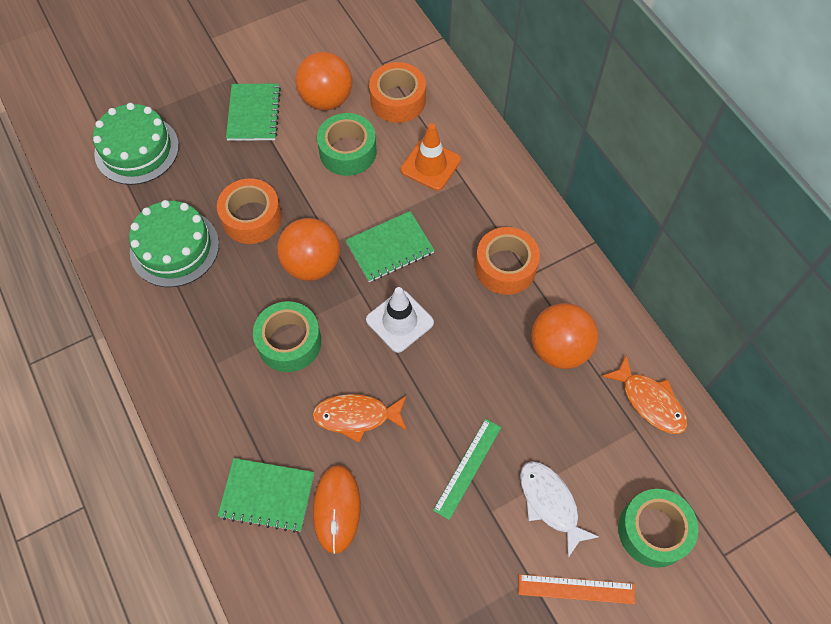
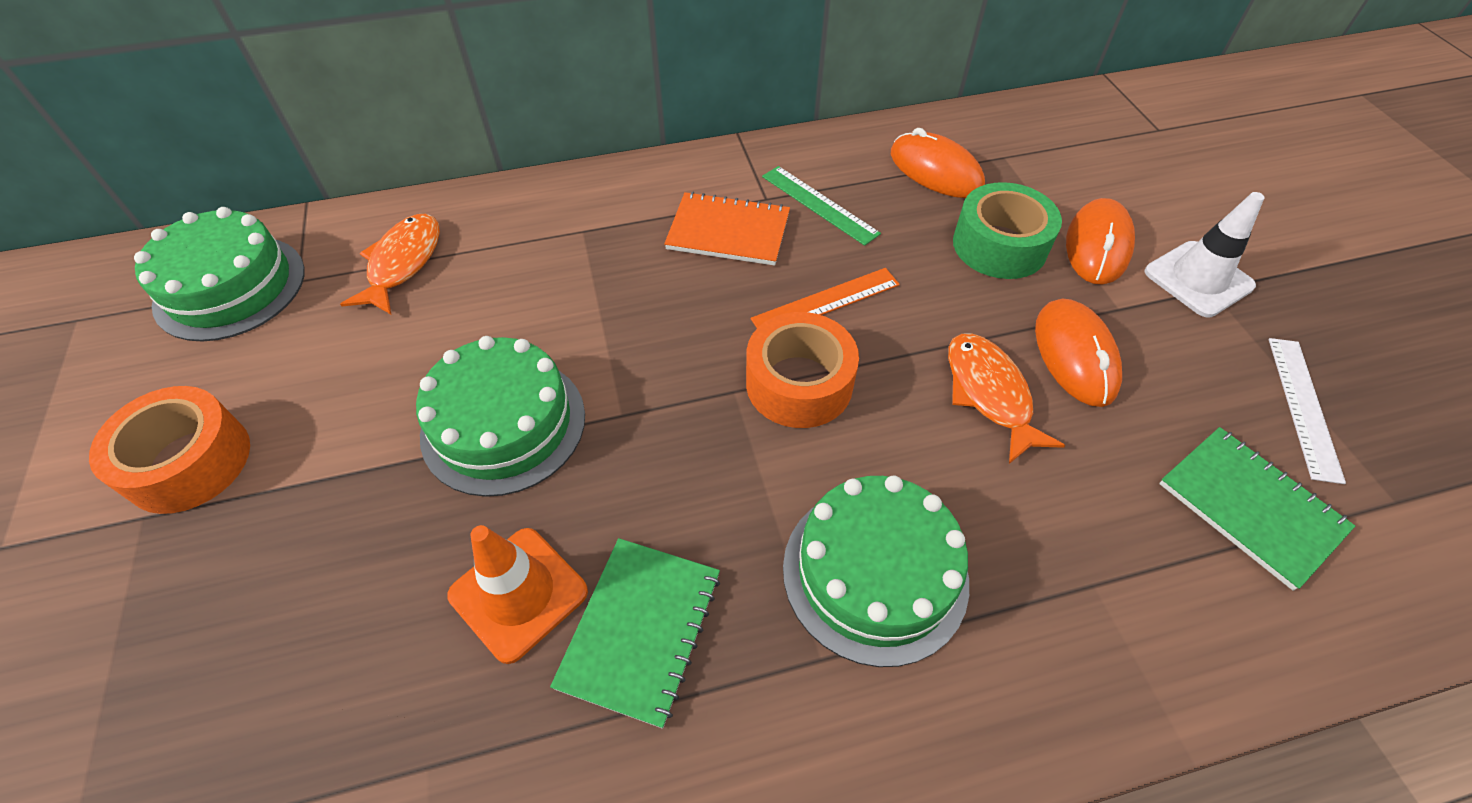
green cake: [93,103,179,185] [129,200,219,287] = 2 -> [134,207,305,342] [416,336,585,497] [783,475,969,667] = 3
green notebook: [218,458,314,533] [226,84,281,141] [345,211,435,282] = 3 -> [550,538,720,728] [1159,427,1355,591] = 2
green tape: [253,301,321,372] [317,113,376,176] [618,489,698,568] = 3 -> [953,182,1062,279] = 1
orange ball: [277,218,340,281] [295,52,352,110] [531,303,598,369] = 3 -> none = 0
orange mouse: [313,465,361,554] = 1 -> [891,128,985,198] [1035,298,1122,407] [1066,198,1135,284] = 3
orange notebook: none = 0 -> [664,192,790,266] = 1
orange tape: [217,178,282,244] [369,62,426,123] [475,227,540,295] = 3 -> [89,386,250,514] [746,312,859,428] = 2
white fish: [520,461,599,558] = 1 -> none = 0
white ruler: none = 0 -> [1268,338,1346,484] = 1

